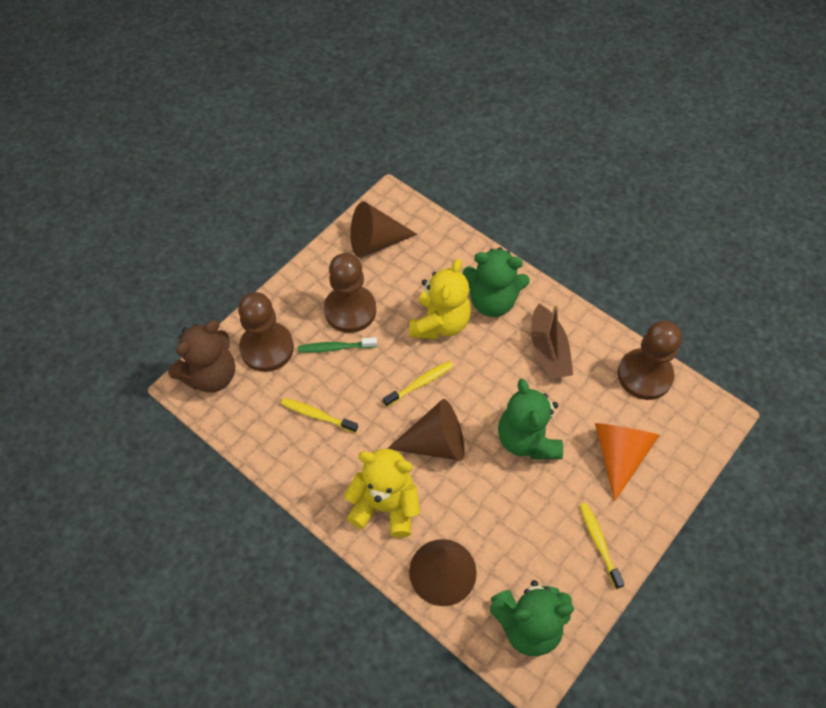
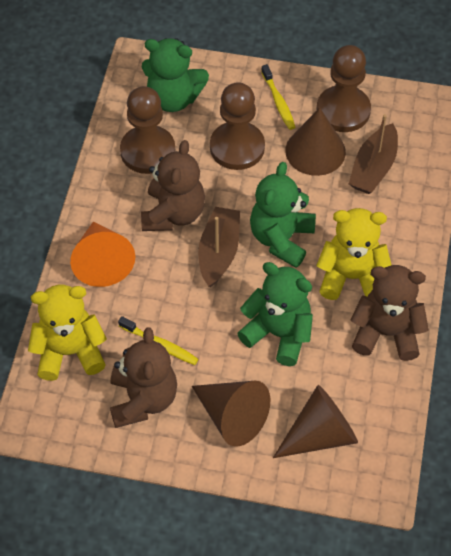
brown boat: [531,304,573,379] = 1 -> [198,207,240,287] [349,114,398,194] = 2
brown teddy bear: [168,320,235,393] = 1 -> [110,327,177,428] [141,140,205,231] [351,265,429,361] = 3
green toothbrush: [298,337,377,353] = 1 -> none = 0
yellow toothbrush: [281,398,358,433] [383,361,453,407] [579,503,625,589] = 3 -> [118,316,199,365] [261,64,295,130] = 2

